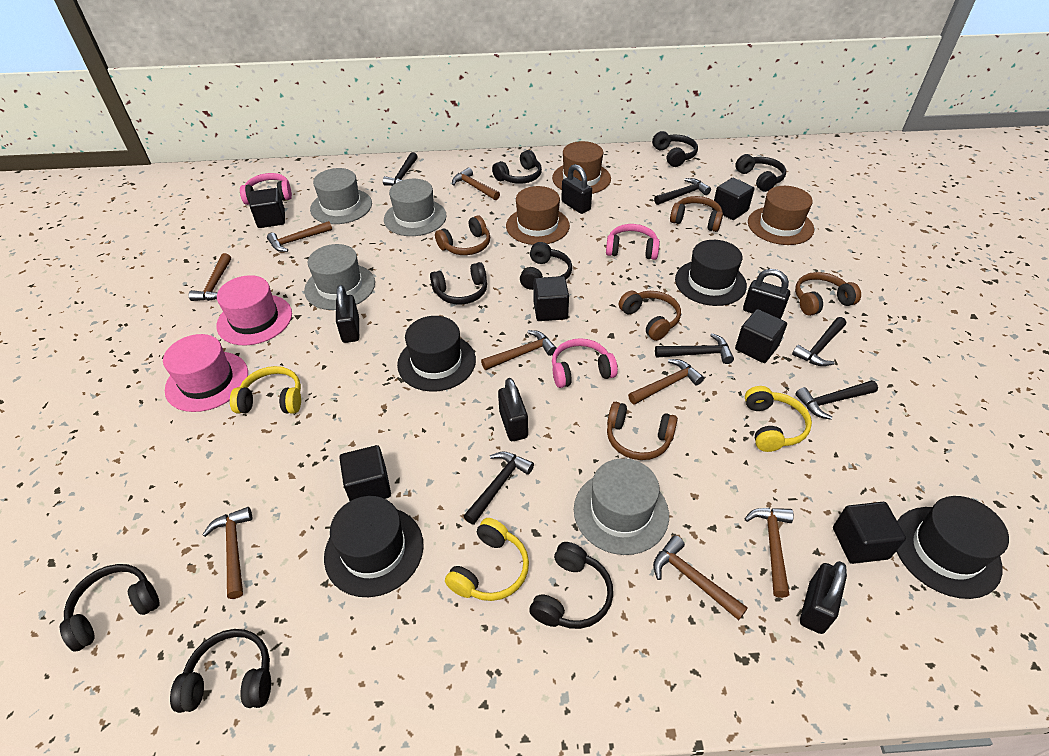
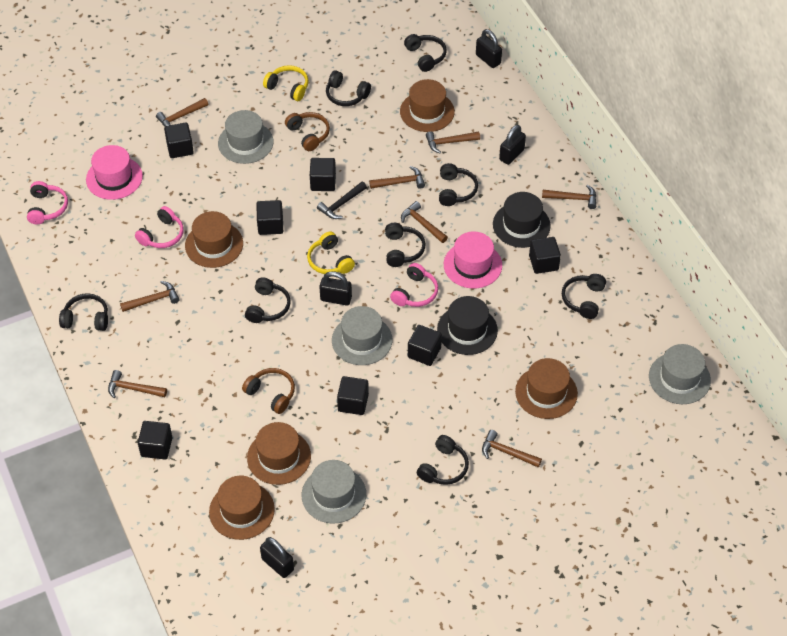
black cube: [250,188,285,228] [339,445,391,501] [533,276,569,321] [712,178,754,220] [735,309,787,363] [833,502,906,564] = 6 -> [138,421,172,459] [164,123,194,158] [256,200,283,235] [310,158,336,191] [337,376,369,415] [408,325,442,366] [529,237,561,274] = 7
black hammer: [383,152,418,186] [463,451,534,525] [654,178,711,205] [655,333,734,364] [792,317,846,366] [796,380,878,420] = 6 -> [317,182,367,219] = 1
black hat: [324,496,424,597] [397,316,476,392] [675,240,747,306] [896,496,1009,599] = 4 -> [437,296,498,355] [493,192,551,248] = 2
black padlock: [336,285,359,343] [498,378,528,441] [561,164,592,214] [743,269,790,319] [800,561,847,634] = 5 -> [260,537,294,578] [319,271,352,305] [476,29,502,68] [499,125,526,165] = 4
brown hat: [506,186,570,245] [552,141,611,194] [748,186,814,245] = 3 -> [185,211,243,268] [209,476,275,540] [247,422,311,485] [400,79,455,132] [515,358,578,419] = 5
brown headphones: [435,215,490,255] [607,402,678,460] [619,291,681,341] [670,196,723,232] [795,272,861,316] = 5 -> [242,368,295,414] [285,112,330,151] = 2
yellow headphones: [230,366,301,414] [445,518,529,601] [745,386,812,452] = 3 -> [263,65,308,101] [307,231,355,274] = 2

